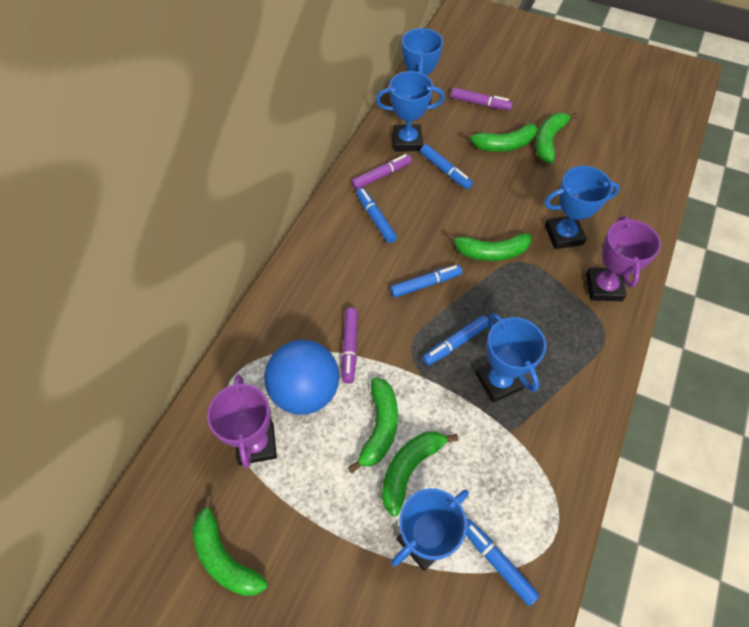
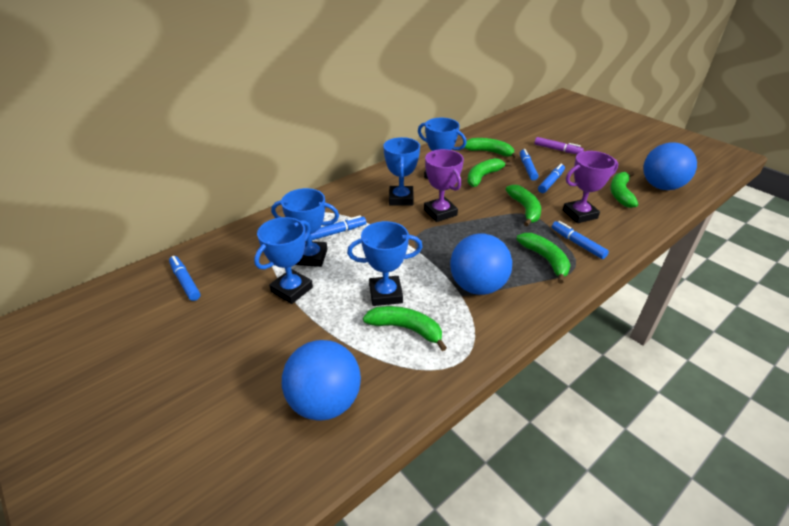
blue ball: [264,340,339,415] = 1 -> [282,340,361,421] [450,233,512,295] [643,142,697,190] = 3
purple marker: [342,308,358,384] [351,154,412,190] [451,88,513,110] = 3 -> [534,137,584,154] = 1

